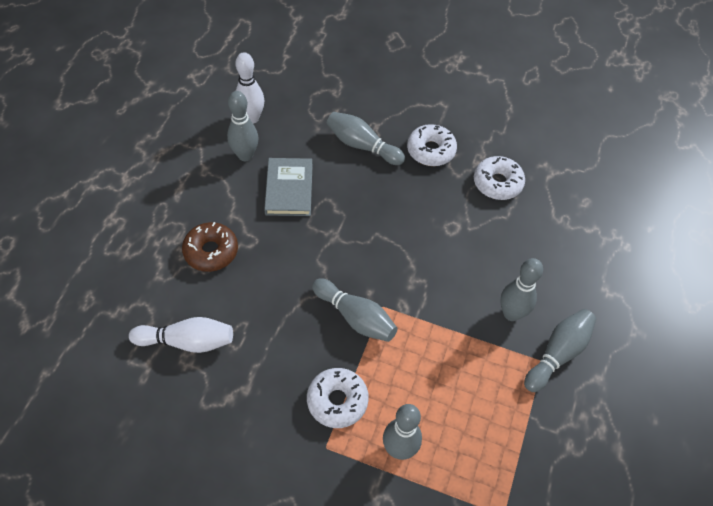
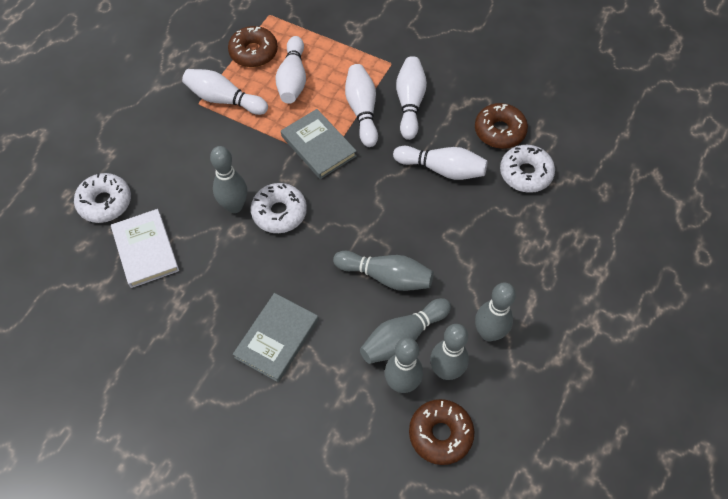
brown donut: [182,222,238,272] = 1 -> [228,26,278,67] [409,399,474,465] [475,103,528,149] = 3
grey book: [264,158,313,216] = 1 -> [233,293,318,382] [281,109,357,179] = 2
white book: none = 0 -> [111,209,179,288] = 1
white bowling pin: [129,317,233,353] [235,52,265,124] = 2 -> [182,69,268,115] [275,36,306,104] [345,64,378,147] [393,146,488,180] [396,56,427,140] = 5

